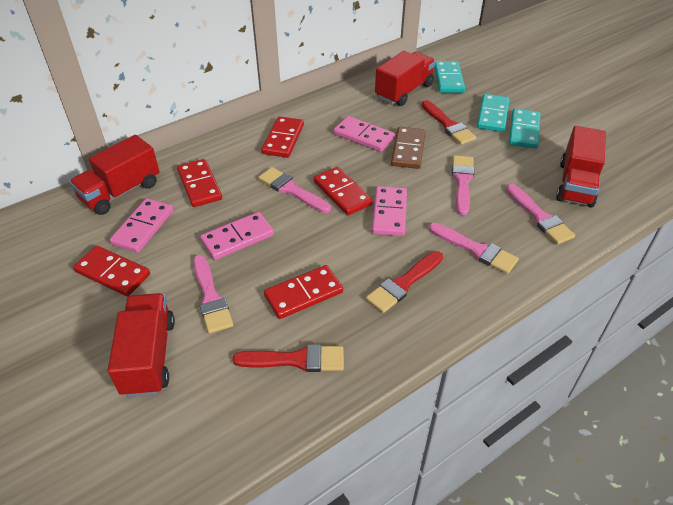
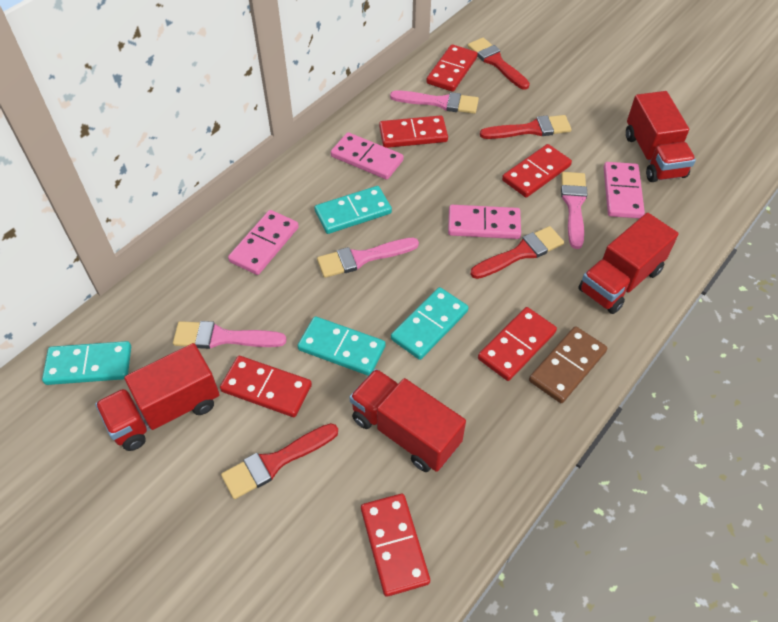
pink brush: [193,255,233,333] [258,167,331,213] [429,223,519,274] [452,155,474,215] [506,184,575,244] = 5 -> [173,321,286,349] [317,238,419,278] [390,90,479,114] [561,172,588,249] = 4
red brush: [233,344,344,372] [366,251,443,313] [421,100,476,145] = 3 -> [221,423,338,499] [468,38,530,90] [470,226,564,279] [480,115,571,139] = 4
red domino: [73,246,150,297] [177,159,222,207] [262,116,304,158] [264,265,343,319] [314,167,373,216] = 5 -> [220,356,312,417] [361,494,430,597] [379,115,448,148] [426,44,478,92] [478,307,557,381] [502,144,572,198] = 6
turquoise domino: [434,61,465,93] [477,94,510,132] [509,108,540,149] = 3 -> [42,341,131,385] [298,316,386,376] [314,186,392,234] [391,287,469,360] = 4

